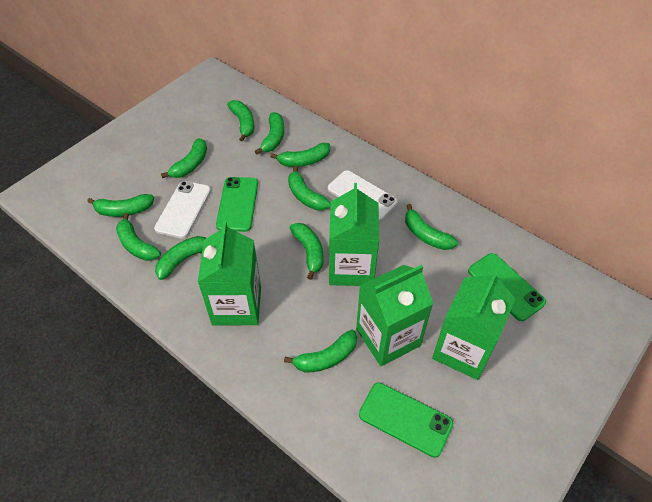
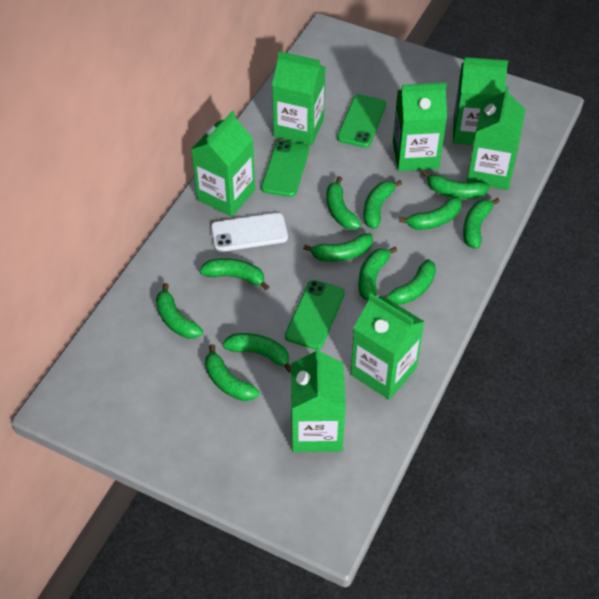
green banana: [87,194,154,217] [116,213,161,261] [155,236,207,280] [161,138,207,178] [227,100,254,142] [255,112,284,155] [270,143,330,167] [284,330,357,373] [288,166,331,210] [290,223,324,280] [405,204,458,250] = 11 -> [156,283,203,339] [200,258,269,290] [205,344,259,401] [223,333,291,373] [303,233,373,262] [326,176,361,230] [358,247,397,301] [364,180,402,229] [379,259,436,305] [399,196,462,230] [422,171,490,199] [463,198,500,249] = 12
green carton: [198,221,261,325] [329,183,379,286] [356,265,433,366] [432,270,515,380] = 4 -> [191,111,255,217] [272,51,325,146] [291,346,346,452] [351,293,425,400] [393,83,447,171] [453,57,508,145] [467,86,525,190] = 7
white phone: [154,181,211,239] [328,170,398,221] = 2 -> [211,213,288,252] = 1

